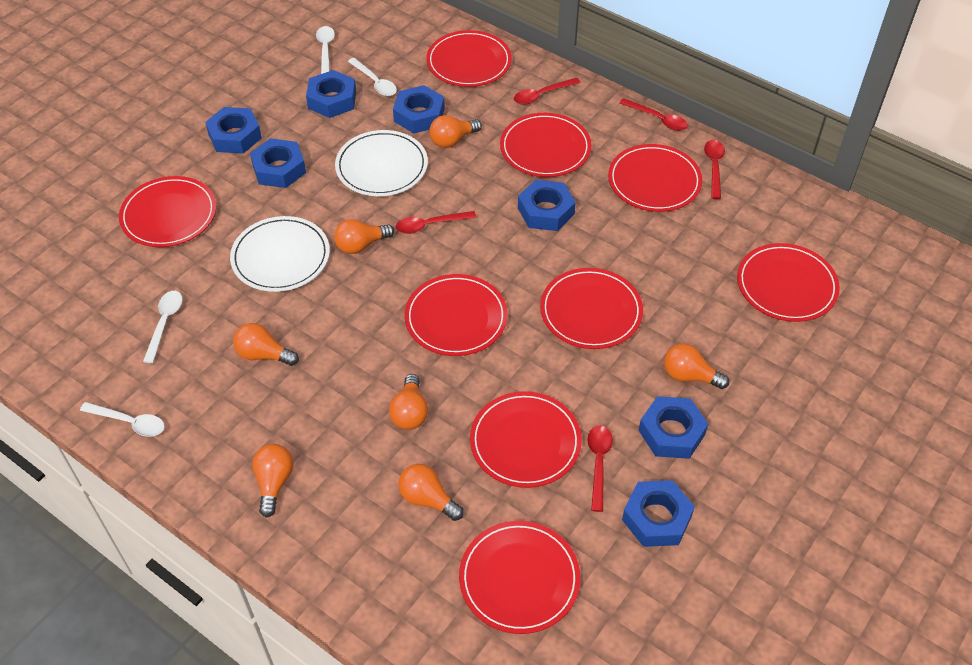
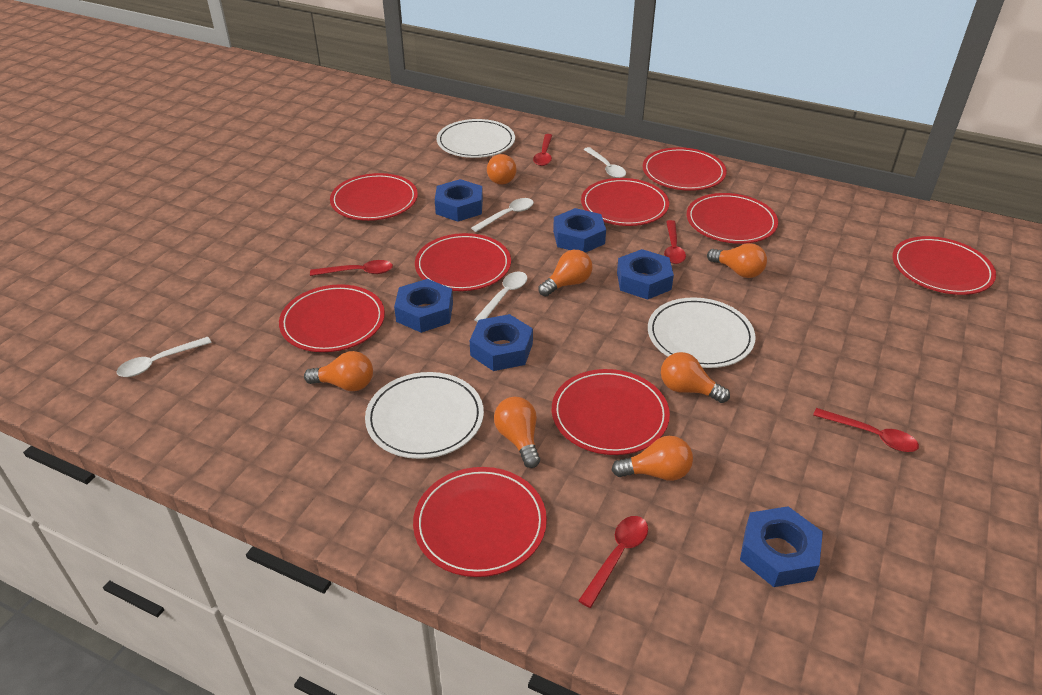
blue nut: [205,107,262,154] [250,138,306,188] [306,70,356,118] [393,85,445,133] [518,180,576,231] [622,480,695,547] [638,396,708,459] = 7 -> [394,279,453,333] [435,179,483,222] [470,314,533,371] [553,208,606,253] [617,249,674,300] [740,506,823,587] = 6
white plate: [230,216,330,292] [335,130,428,196] = 2 -> [365,372,484,459] [437,119,515,158] [648,297,756,368] = 3

